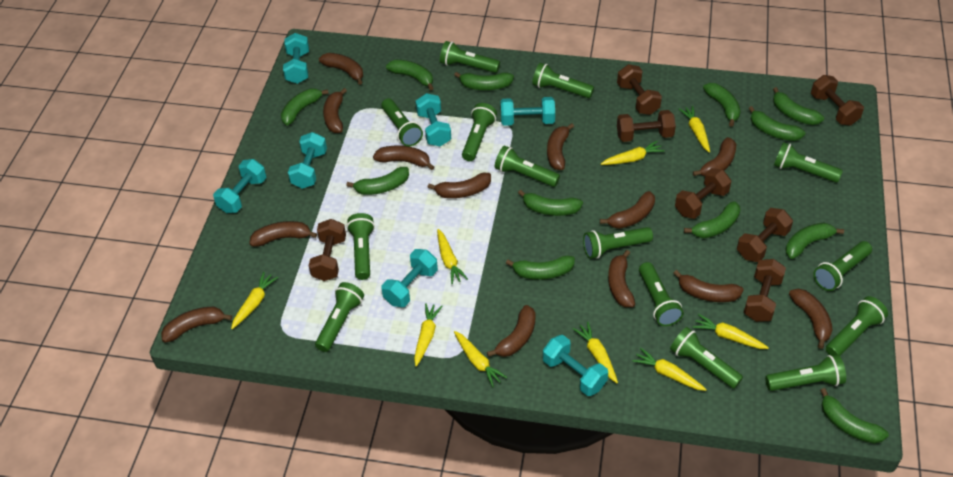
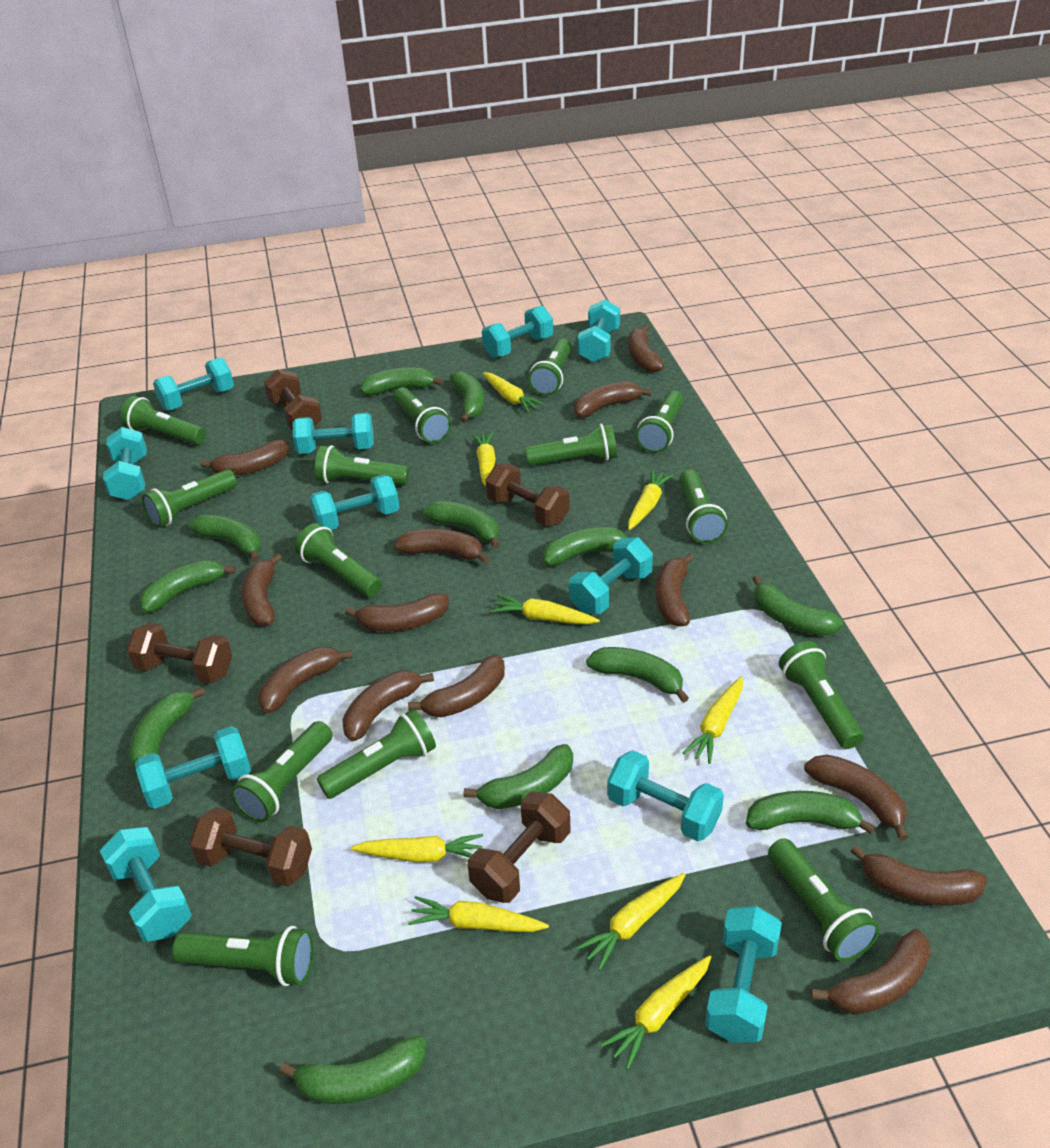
brown dumbbell: [309,219,346,281] [617,64,662,115] [617,110,676,142] [675,168,731,219] [737,208,793,262] [744,259,786,322] [811,75,864,126] = 7 -> [127,623,232,683] [189,807,312,887] [264,369,322,430] [468,792,571,903] [485,464,570,526] = 5
turquoise dumbbell: [213,159,266,213] [283,33,309,84] [288,132,327,189] [381,249,438,307] [415,93,451,147] [500,97,555,126] [543,335,608,396] = 7 -> [100,827,192,942] [103,427,147,500] [135,726,251,809] [153,357,234,411] [292,413,374,454] [309,474,400,530] [482,306,553,358] [569,537,653,614] [578,299,620,363] [607,750,724,841] [705,906,782,1043] = 11

